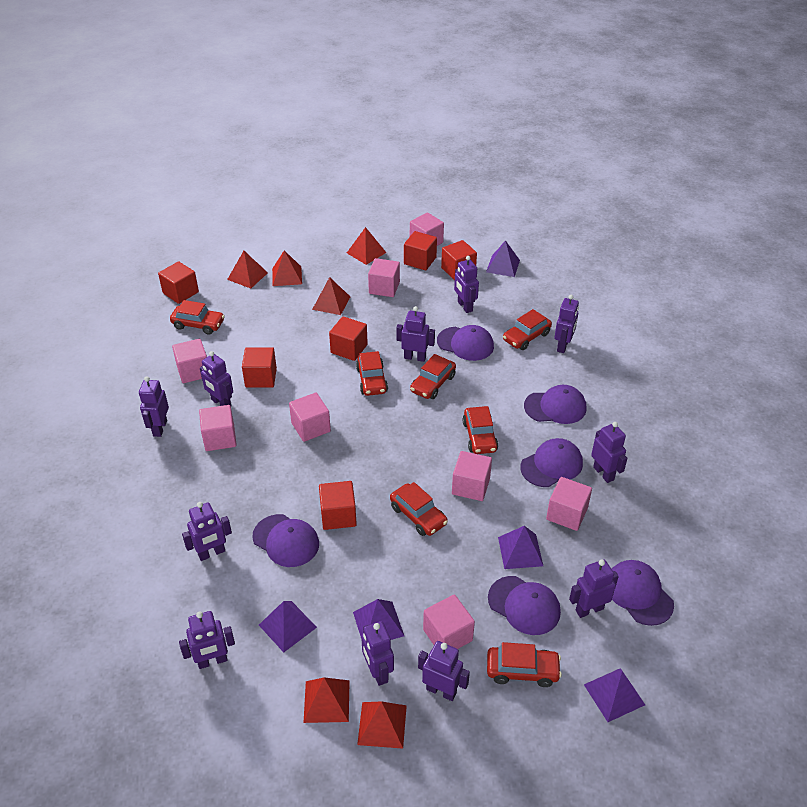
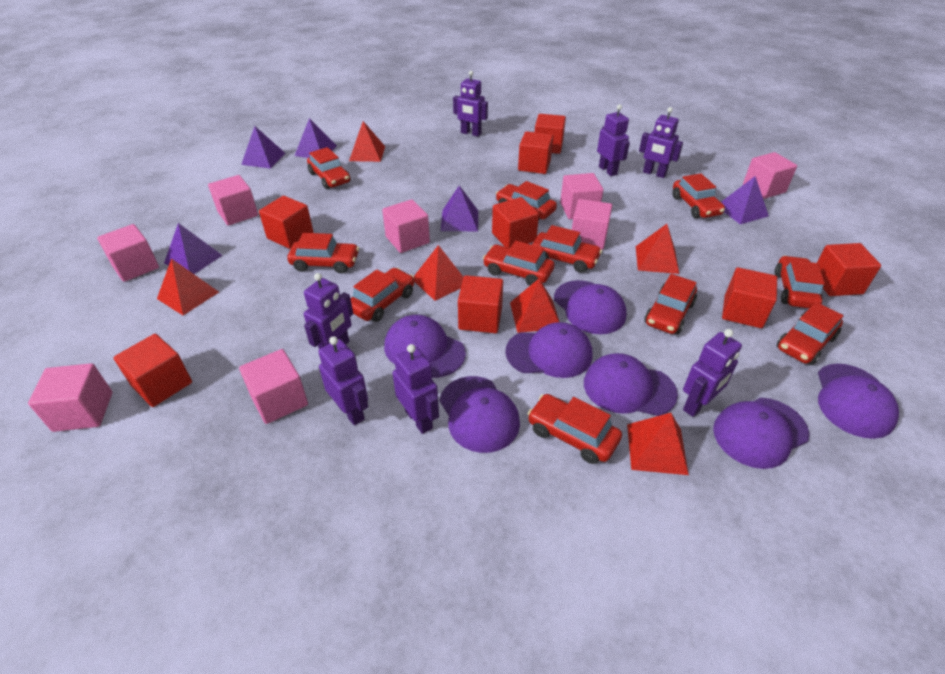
purple cap: [252,514,319,567] [437,325,494,361] [488,576,561,635] [520,438,583,487] [524,385,586,424] [612,560,674,626] = 6 -> [384,315,466,378] [439,376,520,453] [505,322,592,378] [554,280,627,334] [584,353,678,416] [713,398,810,469] [818,363,899,439] = 7
purple robot: [139,376,169,437] [179,611,235,669] [182,502,232,561] [200,351,233,406] [361,621,394,686] [396,306,435,362] [418,641,470,701] [454,256,479,313] [554,295,579,353] [569,559,619,618] [591,422,627,483] = 11 -> [304,273,353,349] [318,336,368,426] [392,344,439,434] [453,71,488,137] [597,104,630,176] [639,107,683,178] [683,329,742,417] = 7
red car: [170,300,225,335] [356,351,388,396] [390,482,448,536] [410,354,456,399] [463,406,498,454] [487,642,562,687] [503,309,552,350] = 7 -> [287,233,359,273] [307,147,351,189] [351,268,414,322] [483,241,555,286] [496,181,557,221] [527,394,622,464] [532,225,602,273] [644,274,697,334] [672,173,725,218] [774,256,825,308] [777,302,843,365] = 11
red cube: [158,261,199,304] [242,347,277,387] [319,481,357,530] [329,316,368,361] [404,231,437,270] [441,240,477,280] = 6 -> [113,334,192,407] [259,196,313,249] [458,275,503,333] [492,197,539,248] [518,131,553,174] [535,114,566,154] [722,267,777,328] [817,243,881,296] = 8

